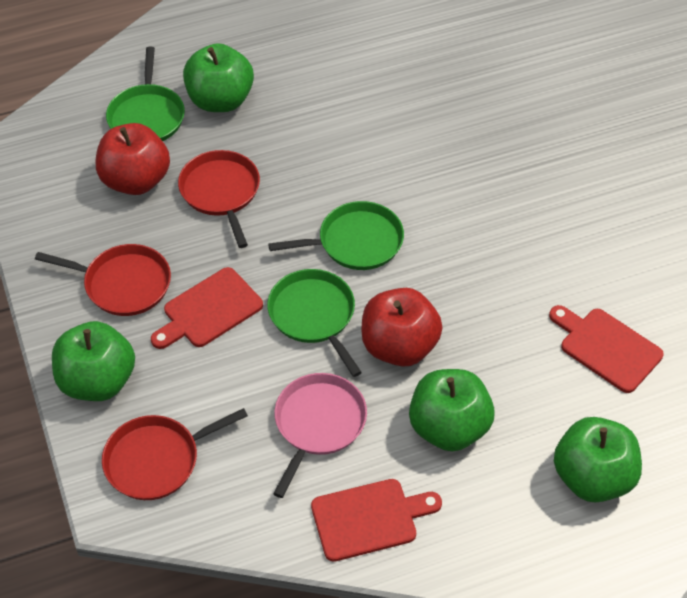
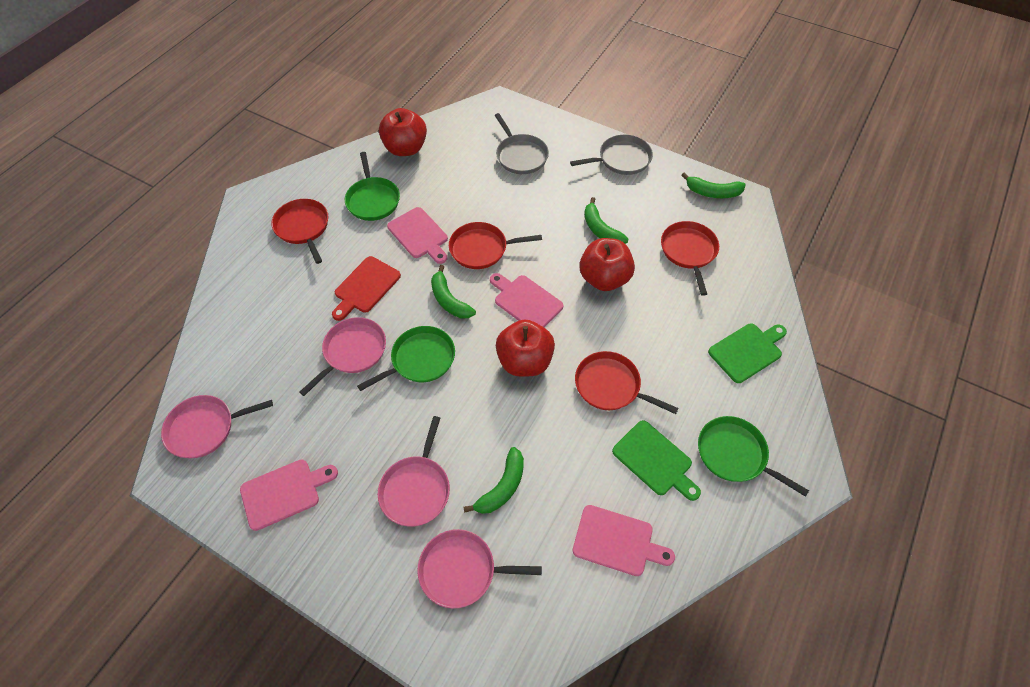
green apple: [52,321,135,401] [183,43,254,112] [409,369,495,452] [554,417,642,503] = 4 -> none = 0
green banana: none = 0 -> [431,265,476,319] [463,447,524,514] [584,197,628,244] [681,173,746,198] = 4
green cutting board: none = 0 -> [612,420,701,501] [708,323,787,383] = 2
grey pan: none = 0 -> [494,113,549,174] [570,135,653,175] = 2
pink cutting board: none = 0 -> [240,459,338,531] [387,207,448,264] [490,273,563,327] [573,505,675,576] = 4
pink pan: [273,373,367,498] = 1 -> [161,395,273,458] [299,317,386,396] [378,416,450,527] [417,529,542,608] = 4
red apple: [96,123,170,195] [361,288,443,367] = 2 -> [379,108,427,156] [496,319,555,376] [579,238,635,291] = 3
red cutting board: [151,267,263,349] [311,479,442,562] [549,305,664,393] = 3 -> [332,256,401,321] = 1
red pan: [35,244,171,316] [102,408,248,500] [178,150,260,248] = 3 -> [271,199,328,264] [449,222,542,269] [575,351,679,414] [661,221,719,296] = 4

